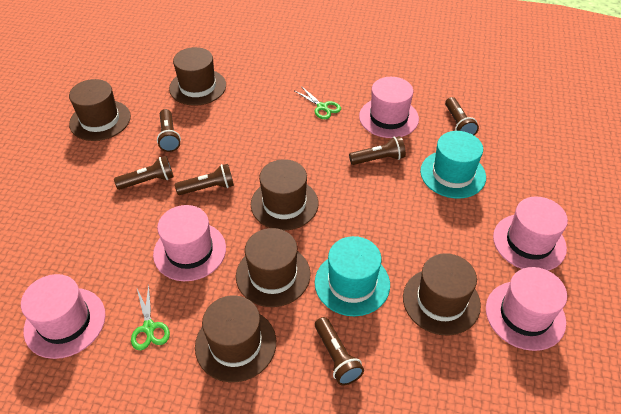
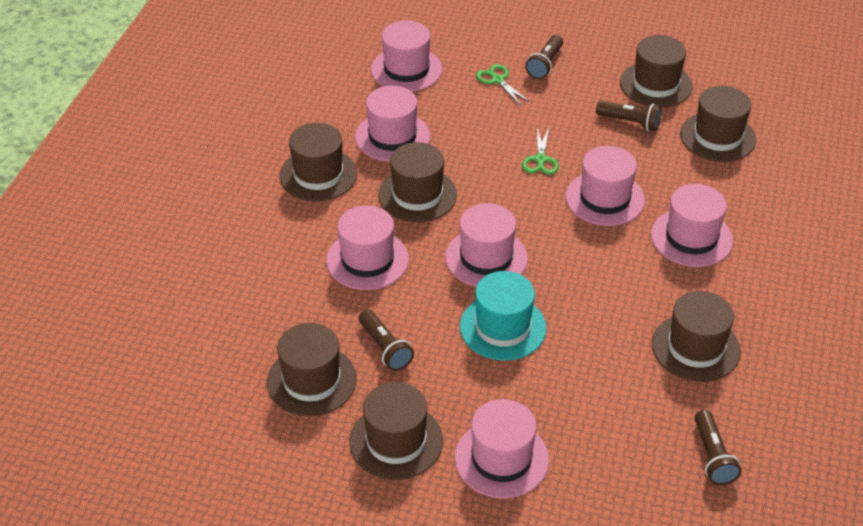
brown flashlight: [114,156,174,190] [157,109,181,152] [175,164,234,195] [315,317,364,386] [349,136,406,165] [445,97,479,136] = 6 -> [359,310,414,371] [525,35,563,79] [596,101,662,131] [694,410,741,485] = 4
brown hat: [69,79,131,141] [169,47,226,106] [195,295,276,382] [236,228,311,307] [251,159,318,230] [403,253,481,336] = 6 -> [267,323,357,416] [280,123,357,202] [349,382,443,480] [378,142,457,222] [620,35,693,108] [652,291,741,382] [680,86,756,162] = 7
pink hat: [21,274,106,359] [153,205,226,281] [359,77,419,138] [486,267,567,351] [493,197,568,270] = 5 -> [326,205,409,290] [355,86,430,162] [371,21,442,92] [445,203,528,287] [454,399,549,499] [566,146,645,226] [651,184,733,267] = 7
turquoise hat: [315,236,390,316] [420,131,486,198] = 2 -> [460,271,547,361] = 1

